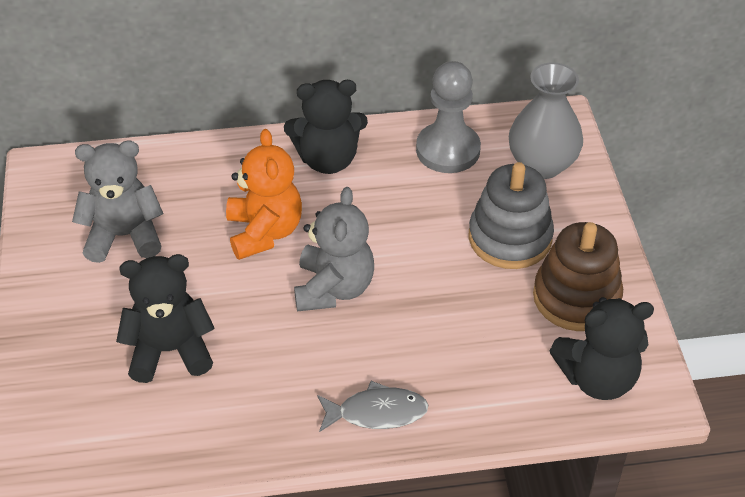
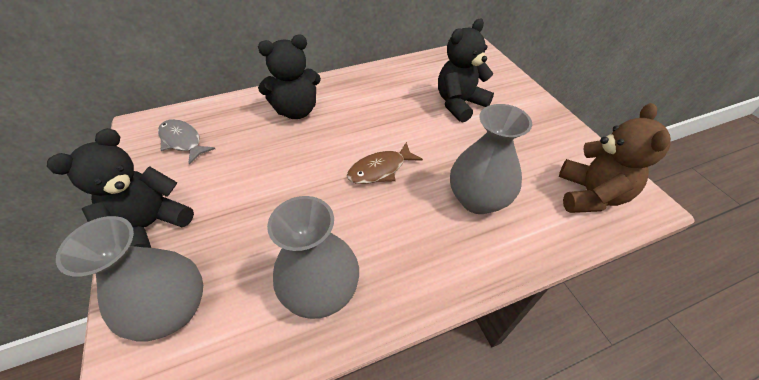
brown fish: none = 0 -> [347,142,423,184] = 1
brown stacking toy: [533,222,623,331] = 1 -> none = 0
brown teddy bear: none = 0 -> [559,103,671,213] = 1
grey pawn: [416,61,481,173] = 1 -> none = 0
grey stacking toy: [469,162,554,269] = 1 -> none = 0
grey teddy bear: [72,140,163,263] [294,187,374,311] = 2 -> none = 0
grey vase: [509,62,583,179] = 1 -> [56,216,203,342] [267,196,359,319] [450,104,532,214] = 3
orange teddy bear: [226,129,302,260] = 1 -> none = 0

